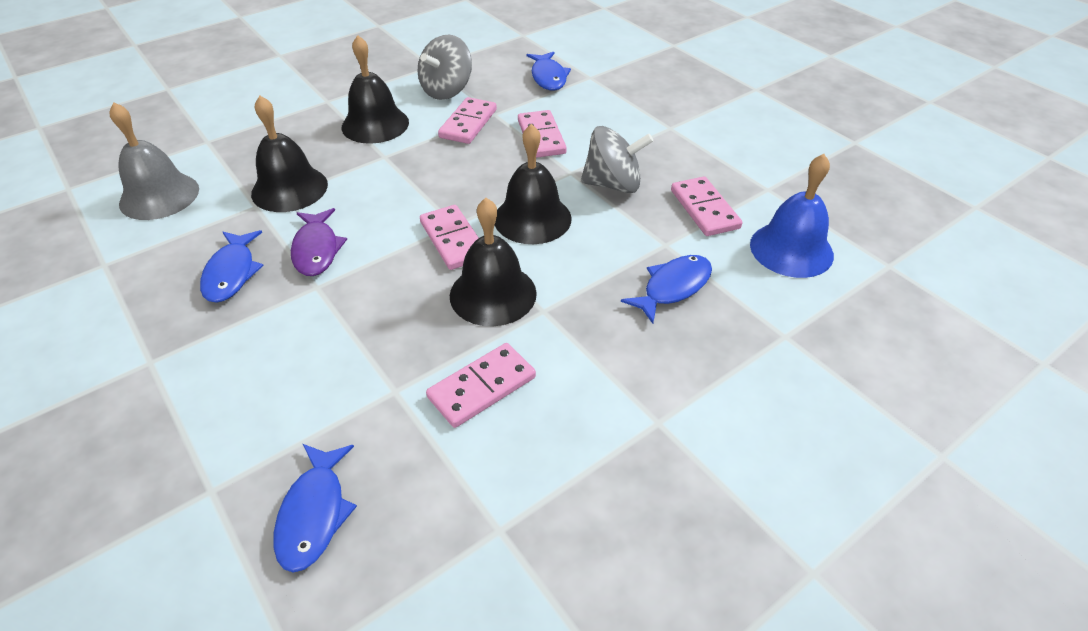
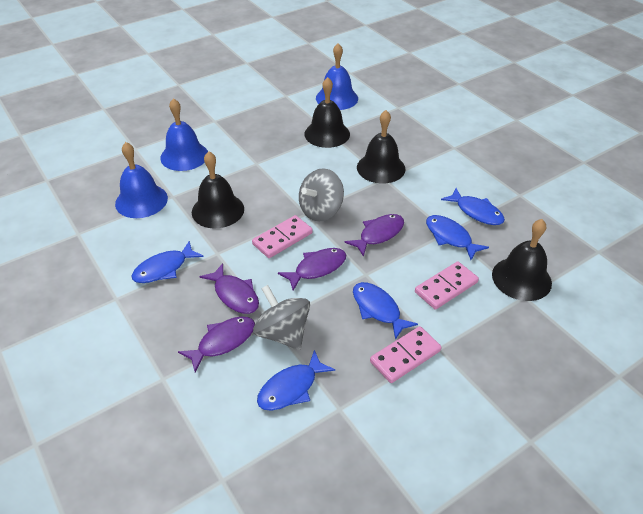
blue bell: [750,154,834,278] = 1 -> [115,142,168,218] [160,98,208,171] [316,43,358,110] = 3
blue fish: [200,230,264,303] [274,444,357,573] [527,52,571,91] [621,255,712,324] = 4 -> [131,241,203,283] [257,350,335,411] [353,282,418,340] [426,215,489,260] [441,188,505,225] = 5
grey bell: [109,102,199,220] = 1 -> none = 0
pink domino: [420,205,479,270] [426,343,536,428] [438,97,497,144] [518,110,567,158] [671,176,742,236] = 5 -> [252,215,313,258] [370,326,442,383] [415,261,479,310] = 3
purple fish: [291,208,347,276] = 1 -> [178,316,255,372] [200,263,259,314] [278,248,346,291] [345,214,404,257] = 4

